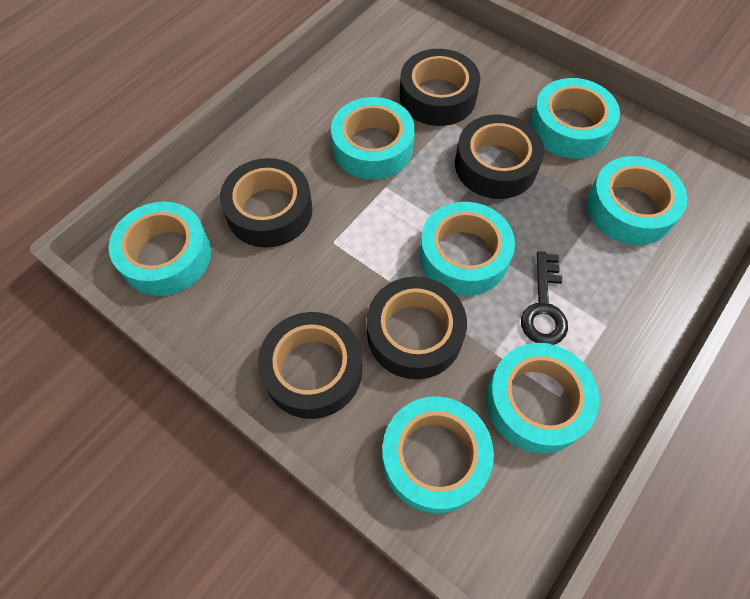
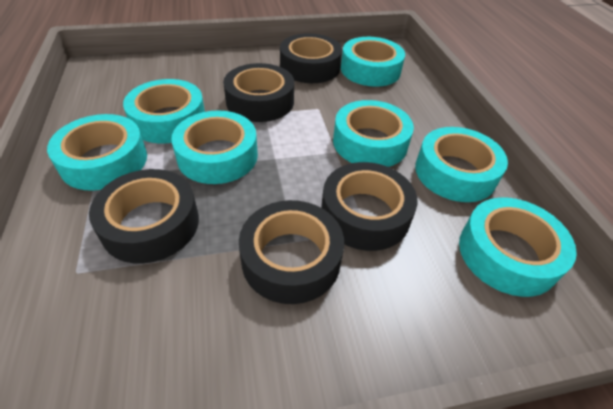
black key: [521,251,568,345] = 1 -> none = 0

